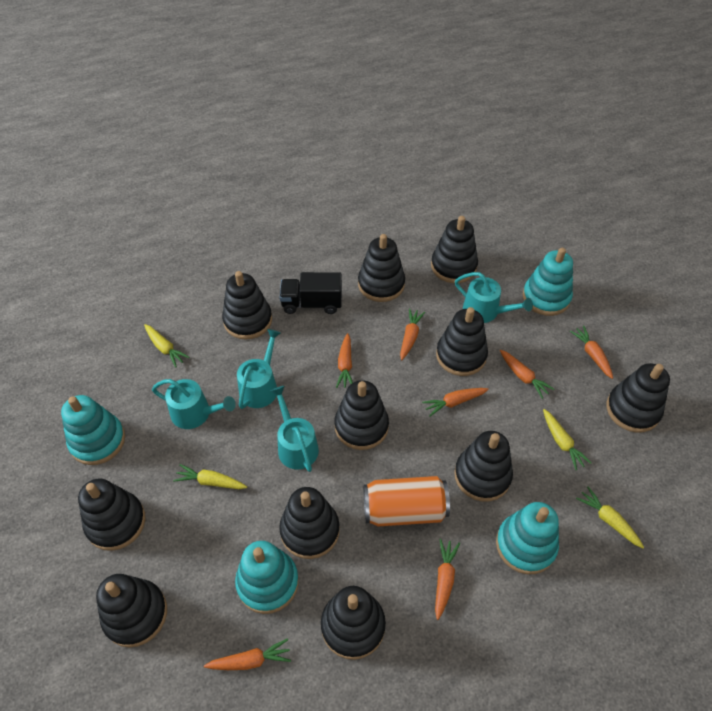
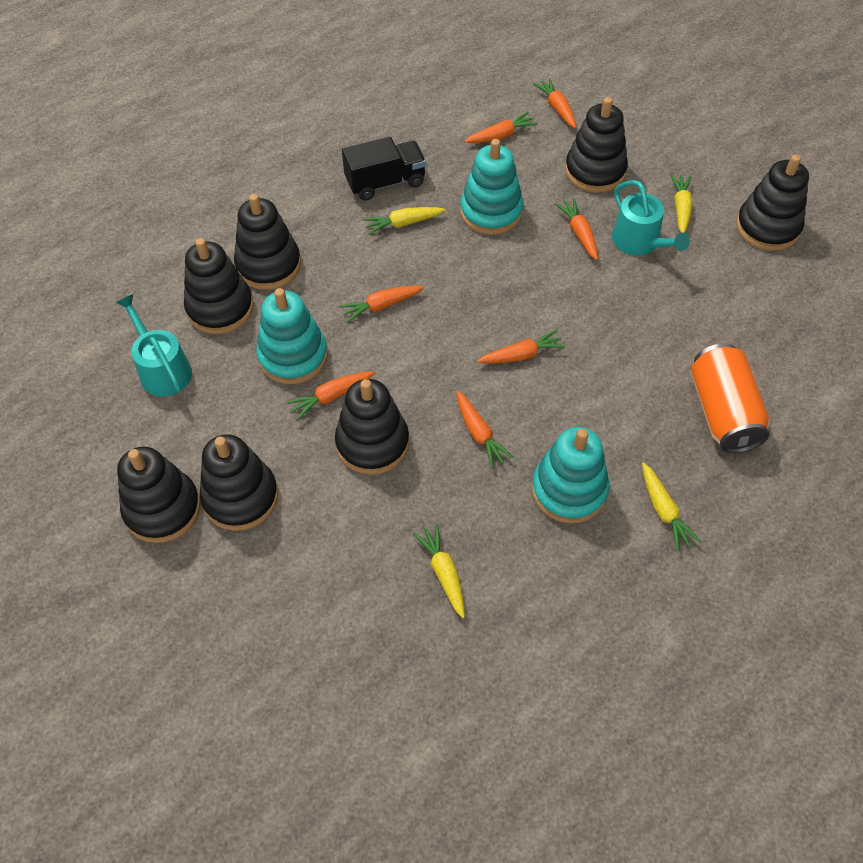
black stacking toy: [78,479,145,551] [96,574,167,648] [222,271,272,340] [279,487,340,559] [321,586,386,660] [334,380,389,450] [358,234,405,302] [431,216,478,283] [436,307,488,376] [454,431,513,501] [606,363,670,433] = 11 -> [117,447,201,543] [184,238,254,334] [200,434,278,531] [234,194,301,290] [335,379,409,475] [565,97,628,193] [736,154,809,251] = 7
turquoise stacking toy: [61,395,125,465] [235,541,299,614] [496,502,559,574] [523,248,573,316] = 4 -> [256,288,328,384] [460,139,524,235] [532,427,609,523] = 3
turquoise watering can: [152,379,236,429] [237,329,281,409] [270,386,319,472] [455,272,533,323] = 4 -> [116,294,192,397] [612,180,690,255] = 2

